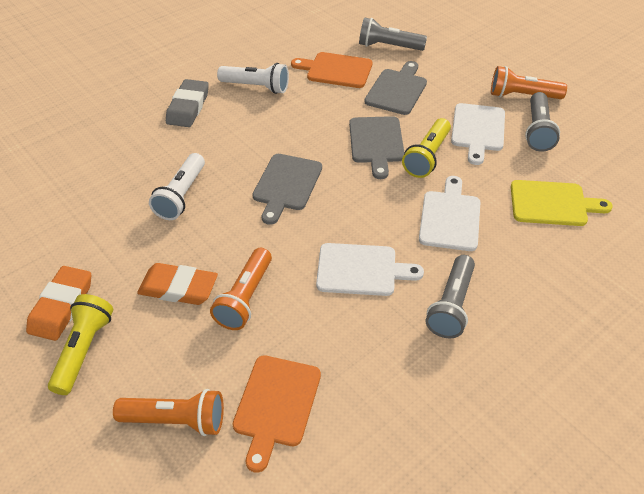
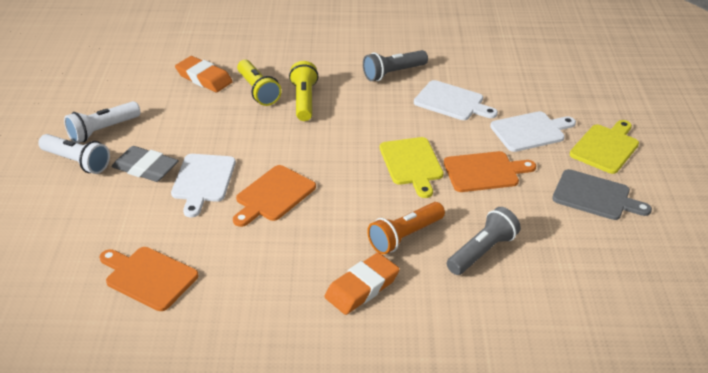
grey cutting board: [252,154,322,225] [349,116,404,179] [364,61,427,115] = 3 -> [552,169,652,220] = 1
grey flashlight: [359,17,427,51] [426,255,475,338] [525,92,560,152] = 3 -> [363,50,428,81] [447,207,521,275] = 2
orange cutting board: [232,355,321,473] [291,52,373,88] = 2 -> [99,247,198,311] [233,165,316,227] [444,151,536,192] = 3
orange flashlight: [113,389,224,436] [210,248,272,330] [491,66,567,99] = 3 -> [367,202,445,255] = 1
yellow cutting board: [511,180,613,226] = 1 -> [380,137,444,198] [570,120,639,174] = 2

